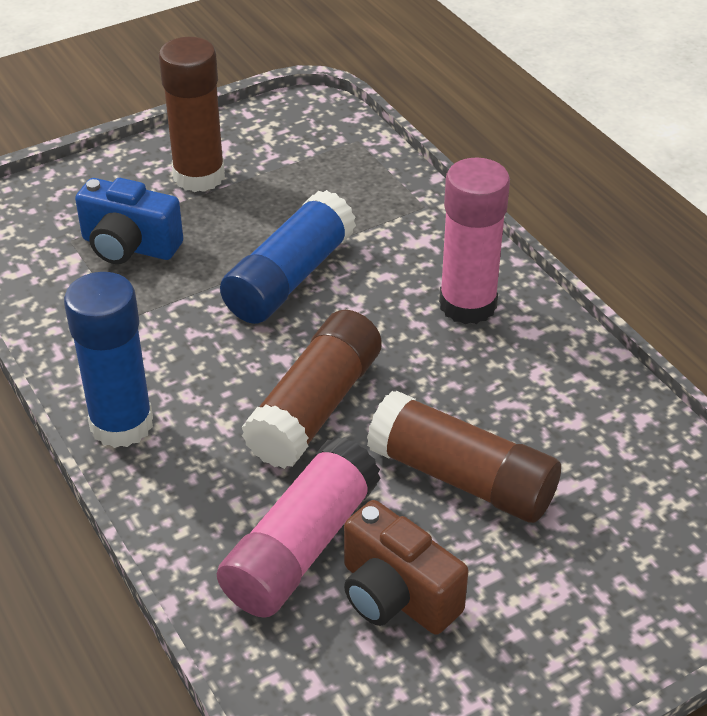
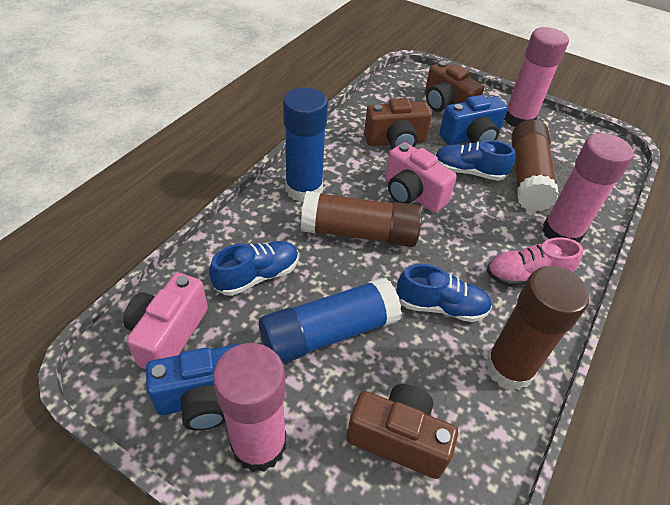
blue camera: [75,178,183,264] = 1 -> [146,344,240,431] [439,95,508,145] = 2
blue shoe: none = 0 -> [209,241,299,296] [396,264,492,322] [435,140,515,181] = 3
brown camera: [344,500,468,635] = 1 -> [347,384,458,479] [364,98,432,149] [425,61,484,112] = 3
pink camera: none = 0 -> [123,272,208,369] [385,142,457,213] = 2
pink glue stick: [217,437,381,618] [439,158,510,324] = 2 -> [213,343,286,472] [504,27,569,127] [542,133,634,243] = 3
pink shoe: none = 0 -> [487,237,583,287] = 1

